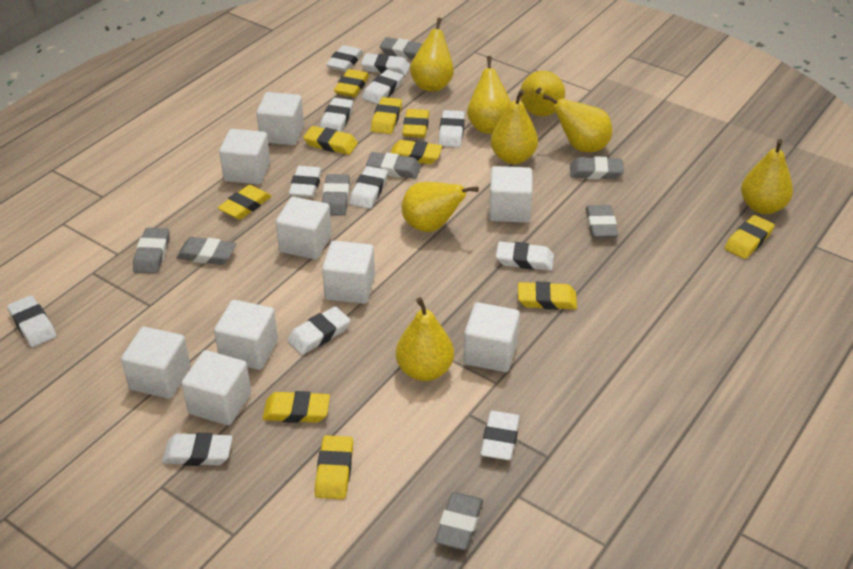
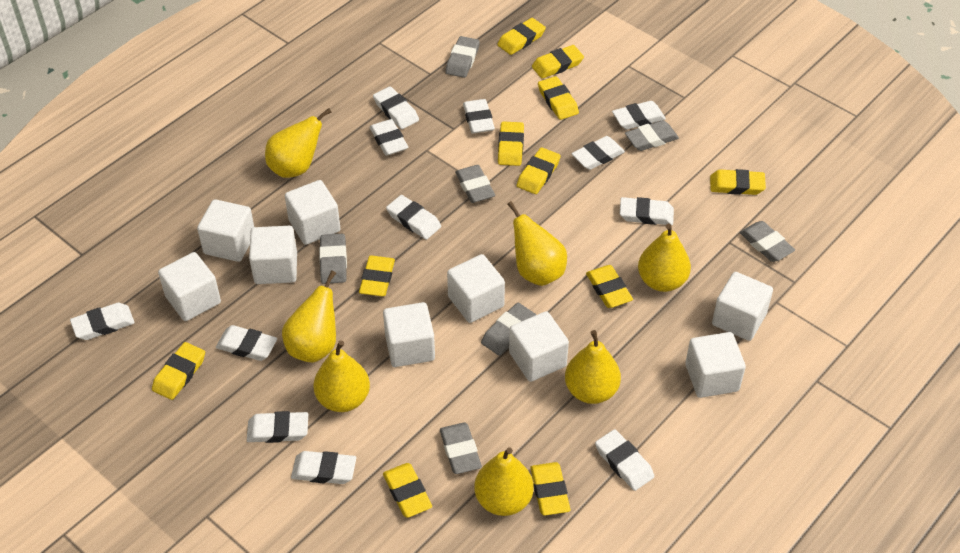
grey eraser: [133,228,170,274] [176,237,236,265] [322,174,350,216] [366,152,421,179] [380,37,422,60] [435,492,483,550] [570,156,624,179] [586,205,618,238] = 8 -> [319,234,347,284] [440,422,482,474] [445,36,480,78] [455,165,495,203] [481,303,536,356] [625,120,679,151] [740,221,795,262] = 7
yellow eraser: [218,185,271,220] [263,391,330,423] [303,126,358,155] [315,435,353,499] [334,69,369,97] [371,97,402,134] [390,140,442,164] [402,109,429,138] [518,281,577,310] [725,215,775,259] = 10 -> [152,342,205,400] [359,255,395,296] [383,463,432,518] [497,18,546,55] [498,121,524,166] [517,147,561,194] [530,462,570,516] [532,45,584,79] [538,76,579,120] [586,265,633,308] [710,169,766,195] = 11
yellow pear: [396,297,454,381] [402,182,479,232] [410,18,454,91] [467,56,511,134] [491,90,538,164] [520,71,565,116] [543,94,612,152] [741,139,793,214] = 8 -> [265,108,332,178] [282,270,336,363] [313,340,370,412] [474,447,534,516] [507,201,567,286] [565,330,621,404] [638,223,691,292] = 7

